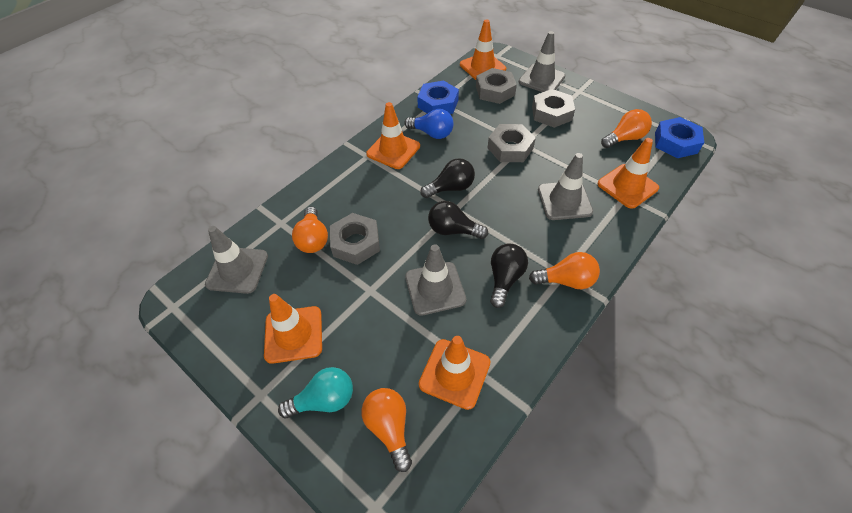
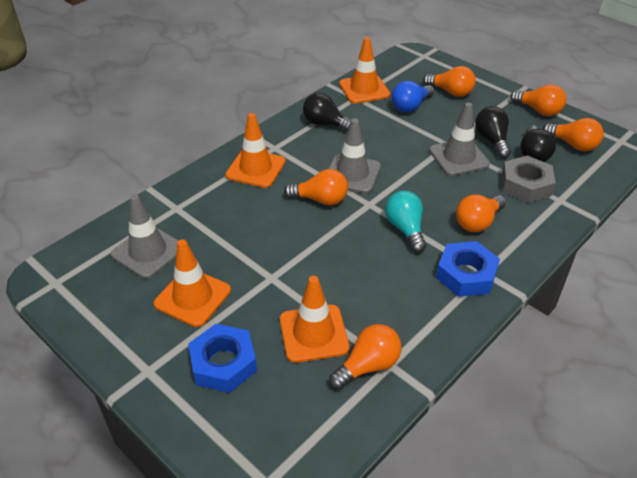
grey nut: [330,213,380,265] [476,68,517,104] [488,124,536,162] [532,89,575,128] = 4 -> [501,155,556,203] = 1
grey traffic cone: [205,226,268,294] [405,244,466,316] [519,31,565,92] [538,153,593,220] = 4 -> [111,194,179,279] [328,118,381,193] [429,102,490,176] = 3
orange light bulb: [292,207,328,253] [361,388,412,472] [529,252,600,289] [601,109,652,148] = 4 -> [284,169,348,205] [329,324,401,389] [423,66,476,97] [456,195,506,232] [510,84,566,116] [542,118,604,151] = 6
orange traffic cone: [264,294,322,364] [366,102,420,169] [419,336,491,410] [460,19,506,80] [598,138,659,209] = 5 -> [154,239,231,327] [225,113,286,188] [280,276,350,363] [339,37,390,104] = 4

